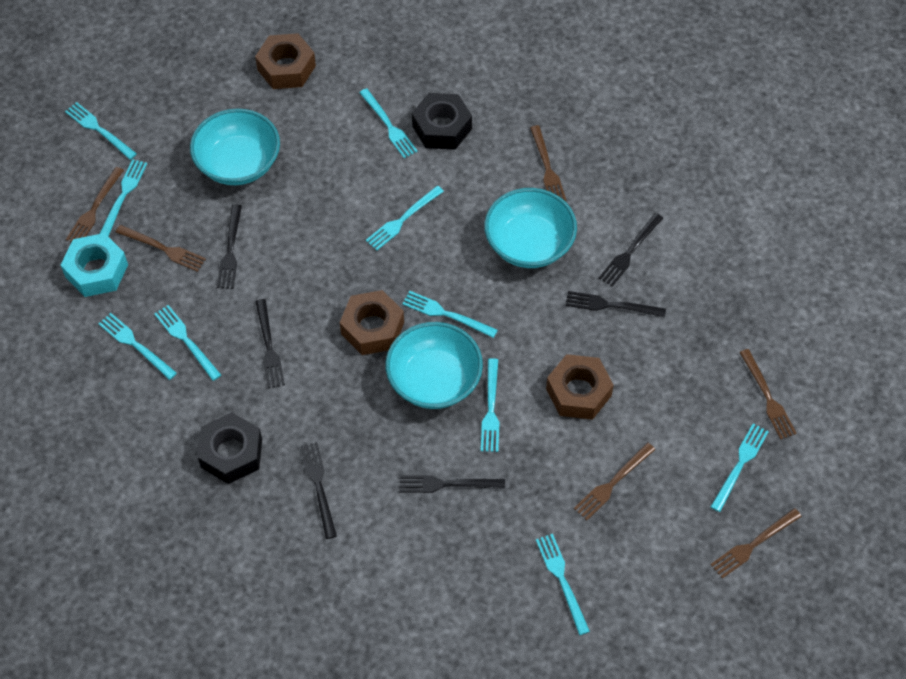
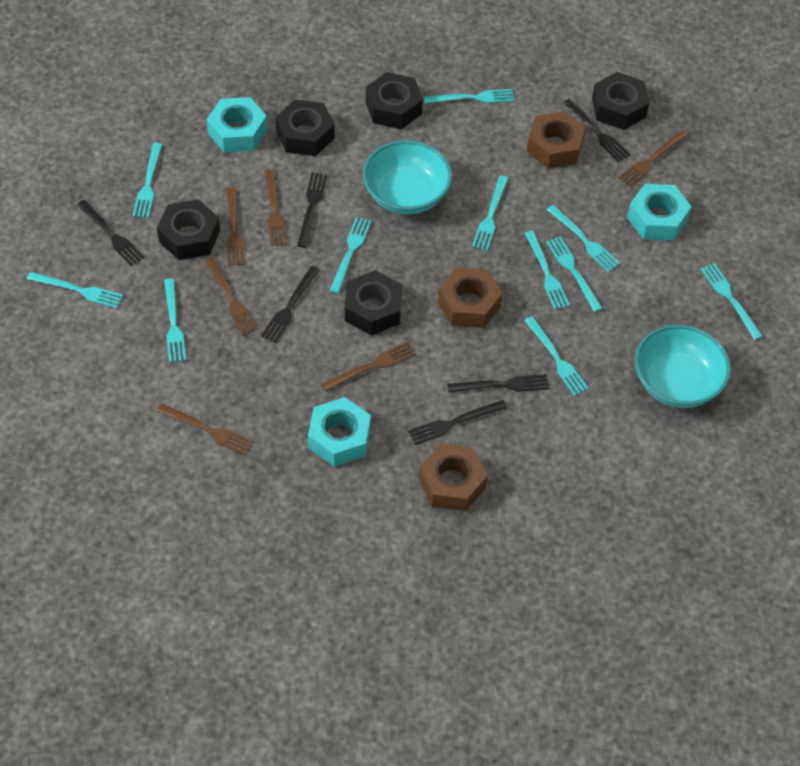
black nut: [198,413,262,484] [412,93,472,150] = 2 -> [157,199,220,260] [276,99,335,156] [345,270,402,336] [366,72,423,129] [592,72,649,130] = 5
turquoise bowl: [190,109,280,185] [386,322,483,409] [484,188,577,268] = 3 -> [362,140,452,215] [635,325,731,408] = 2
turquoise fork: [65,102,137,160] [98,313,177,380] [100,159,147,237] [154,305,221,381] [359,88,418,158] [366,186,444,250] [402,291,498,338] [481,358,500,452] [536,534,590,635] [711,424,769,512] = 10 -> [27,272,123,309] [132,143,162,218] [164,278,186,362] [329,217,371,294] [424,89,515,104] [472,175,509,251] [524,231,570,310] [524,316,589,396] [546,236,603,312] [547,205,620,272] [701,263,763,340] = 11
turquoise nut: [61,233,128,297] = 1 -> [207,97,267,153] [308,397,371,467] [627,184,692,241] = 3

